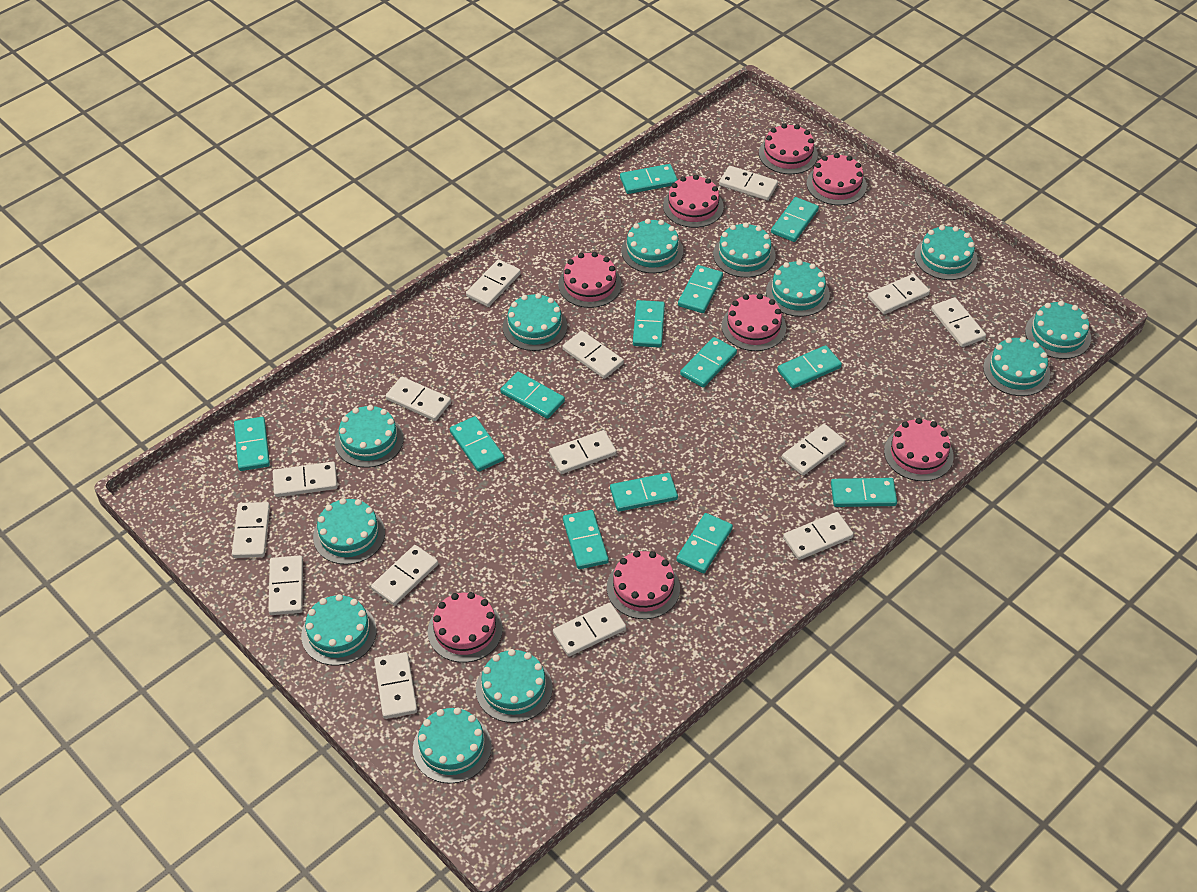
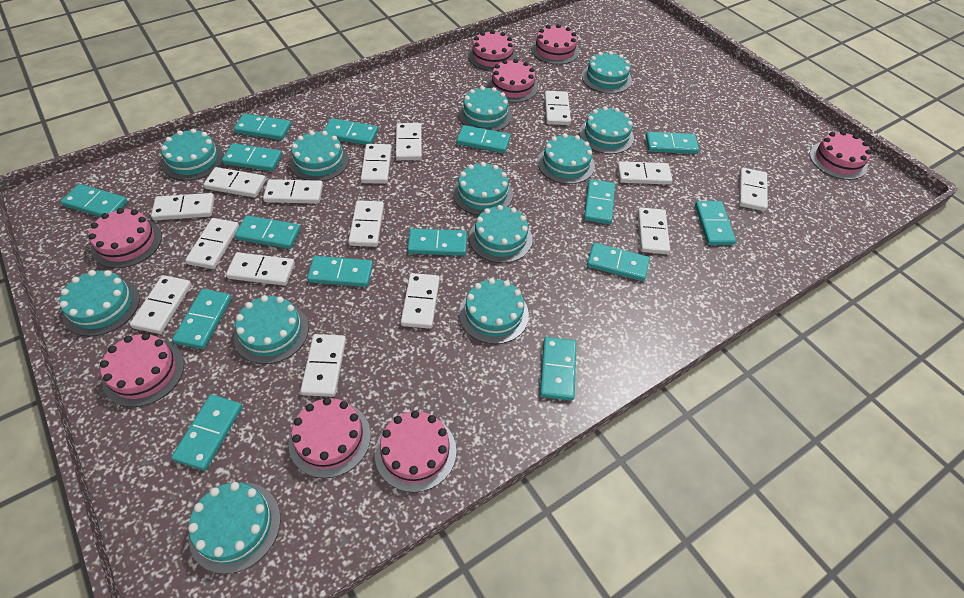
turquoise domino: [234,417,270,471] [450,416,504,472] [500,372,565,419] [563,510,609,569] [610,473,678,512] [620,164,678,194] [633,300,665,348] [676,513,733,573] [678,265,723,313] [680,337,737,388] [771,197,819,242] [777,345,842,389] [831,478,897,507] = 13 -> [61,184,128,217] [171,395,242,471] [172,289,232,349] [222,143,282,171] [234,113,291,140] [235,215,301,249] [307,256,373,287] [324,118,378,145] [407,229,467,256] [457,125,510,153] [540,337,576,401] [584,179,615,224] [587,243,650,281] [646,132,699,154] [695,201,736,245] = 15

